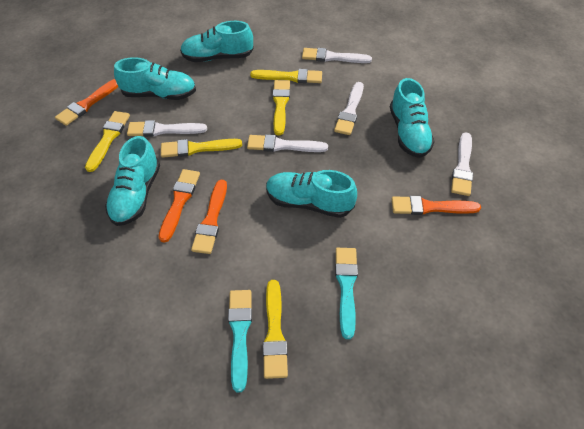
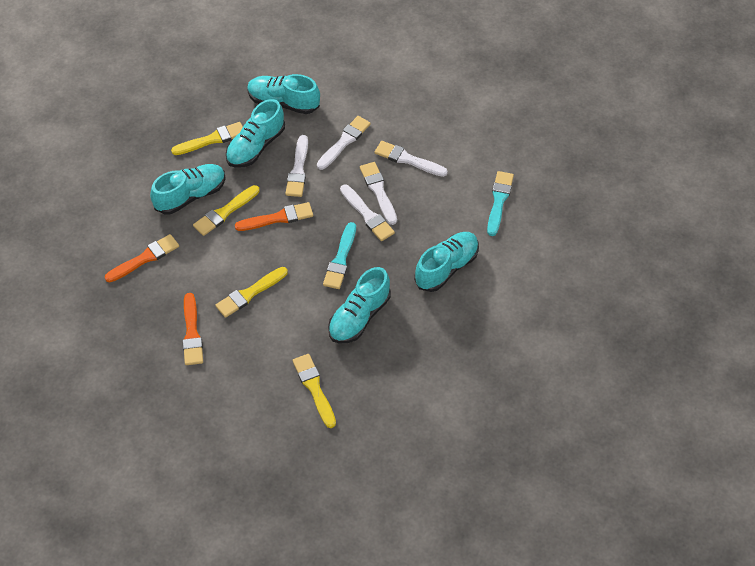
orange brush: [55,79,118,126] [159,169,200,243] [191,180,227,254] [392,196,481,215] = 4 -> [105,234,179,282] [183,293,203,365] [235,202,313,231] = 3
yellow brush: [85,111,130,172] [161,139,242,158] [250,69,322,83] [263,280,288,379] [273,80,290,135] = 5 -> [171,122,243,155] [193,185,259,236] [215,267,288,318] [293,354,336,428] = 4

